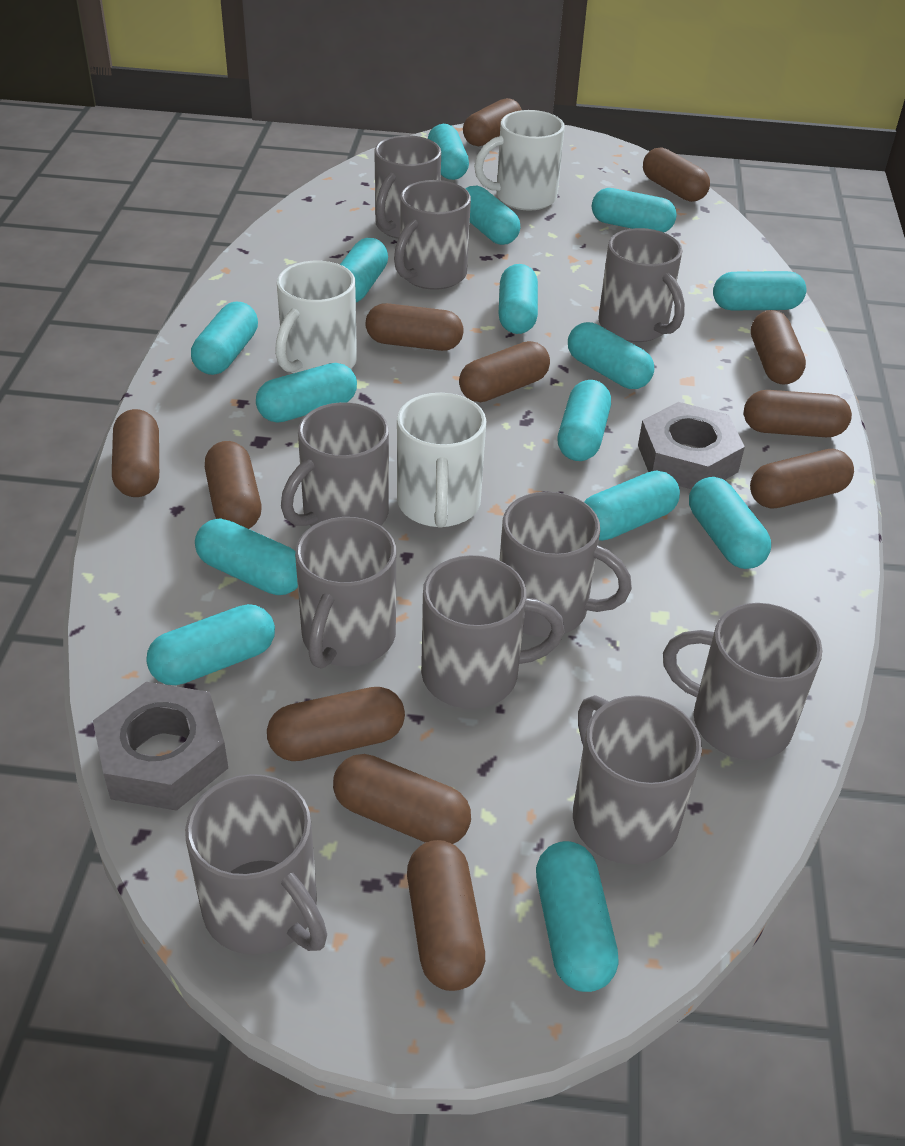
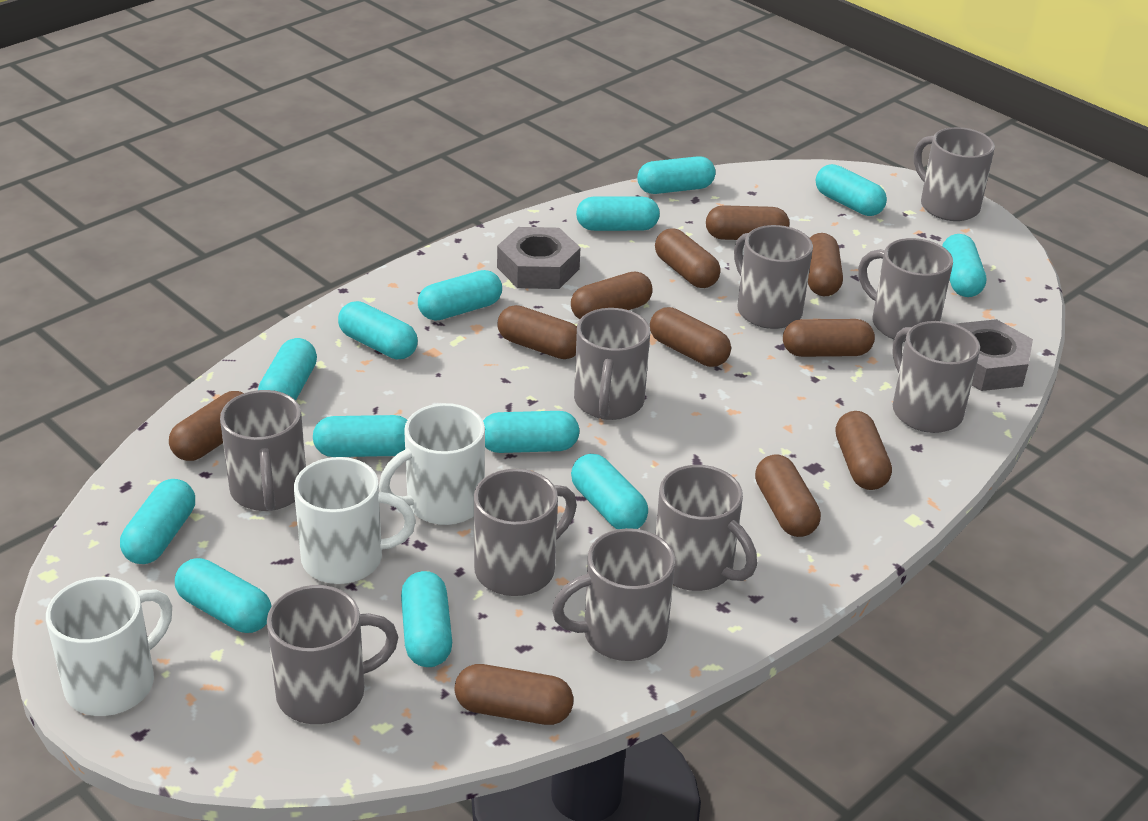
brown capsule: [112,409,159,497] [205,441,261,529] [267,687,405,761] [333,754,471,844] [366,303,463,351] [407,840,485,991] [459,341,550,402] [463,98,522,146] [643,147,710,202] [744,390,852,437] [750,449,854,509] [751,310,806,385] = 12 -> [169,391,244,461] [454,664,574,725] [497,305,577,359] [571,271,653,319] [650,307,731,367] [655,229,721,288] [706,205,789,240] [755,454,821,537] [783,319,875,357] [808,233,843,296] [836,411,892,490] = 11
turquoise capsule: [146,604,275,685] [191,302,258,375] [195,518,298,595] [256,363,357,423] [340,238,388,302] [428,124,469,180] [466,186,520,245] [499,264,538,334] [536,841,619,992] [558,380,611,461] [568,322,654,389] [584,470,680,541] [592,188,677,233] [689,477,771,569] [713,271,807,311] = 15 -> [120,479,195,564] [175,558,271,633] [258,338,317,400] [313,415,407,457] [338,301,418,360] [401,571,452,667] [418,270,502,321] [483,411,579,453] [571,454,648,529] [576,197,660,231] [637,156,716,194] [816,164,887,216] [942,234,986,297] = 13

